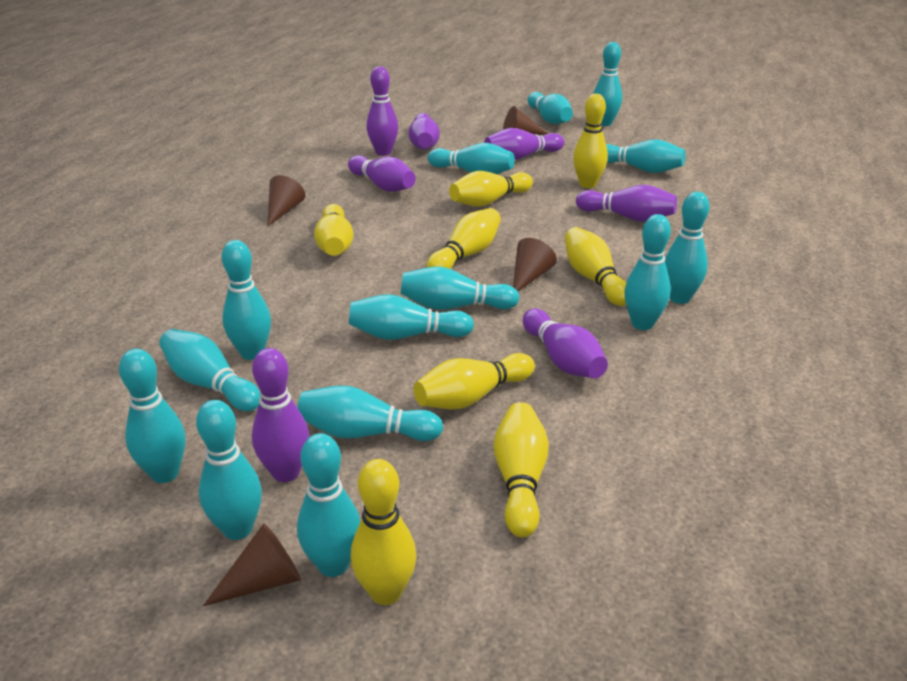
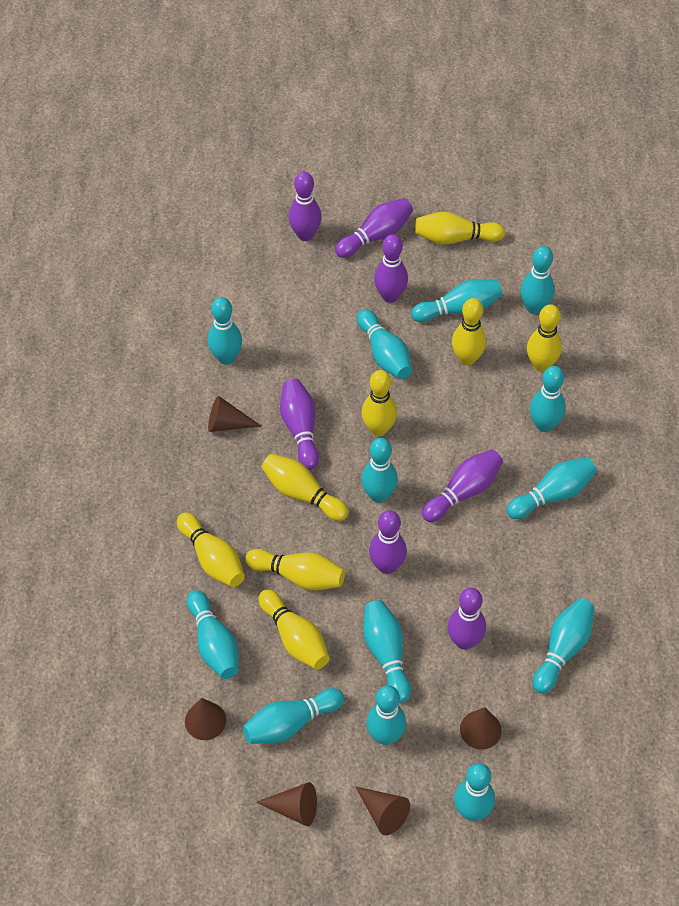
brown cone: [203,524,301,606] [268,175,305,226] [503,106,548,135] [513,238,557,292] = 4 -> [185,698,226,740] [208,396,261,432] [256,782,317,826] [355,786,410,835] [460,707,502,750] = 5
turquoise bowling pin: [119,349,185,483] [159,329,260,411] [196,400,262,540] [222,240,271,360] [297,386,443,441] [297,433,360,577] [349,294,474,340] [401,267,519,310] [428,143,515,174] [528,92,573,124] [593,42,622,126] [606,139,686,173] [624,214,671,330] [665,192,709,304] = 14 -> [187,590,238,679] [208,297,242,365] [243,688,344,744] [357,309,412,379] [361,438,398,503] [363,600,411,703] [366,685,406,745] [411,279,502,322] [454,763,495,821] [506,457,597,519] [520,246,555,314] [530,366,566,432] [533,598,594,694] = 13

